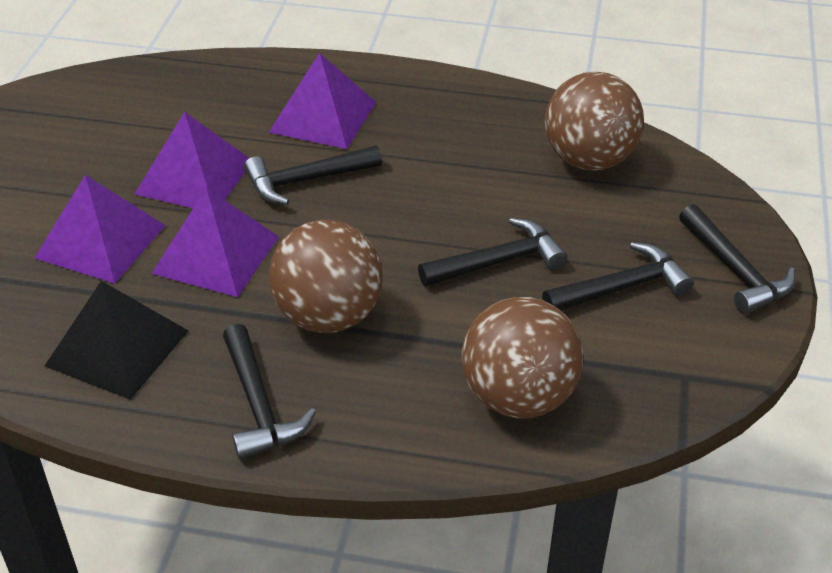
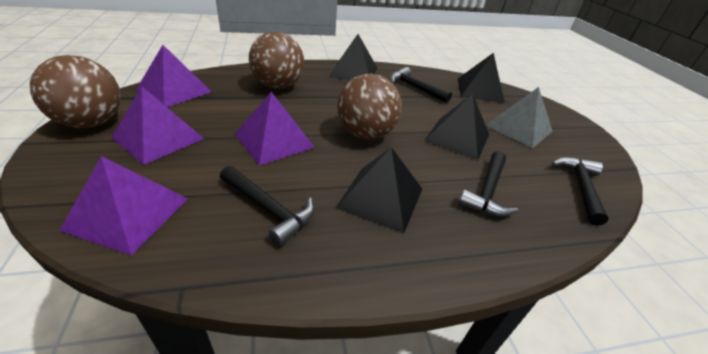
black hammer: [223,324,316,460] [244,146,382,205] [418,218,567,287] [542,242,694,311] [679,204,796,314] = 5 -> [220,166,315,246] [390,67,452,103] [458,151,518,217] [552,157,609,226] = 4
black pyramid: [45,281,188,400] = 1 -> [329,34,377,80] [336,147,422,233] [424,94,489,160] [458,53,505,103] = 4
grey pyramid: none = 0 -> [486,87,552,149] = 1

